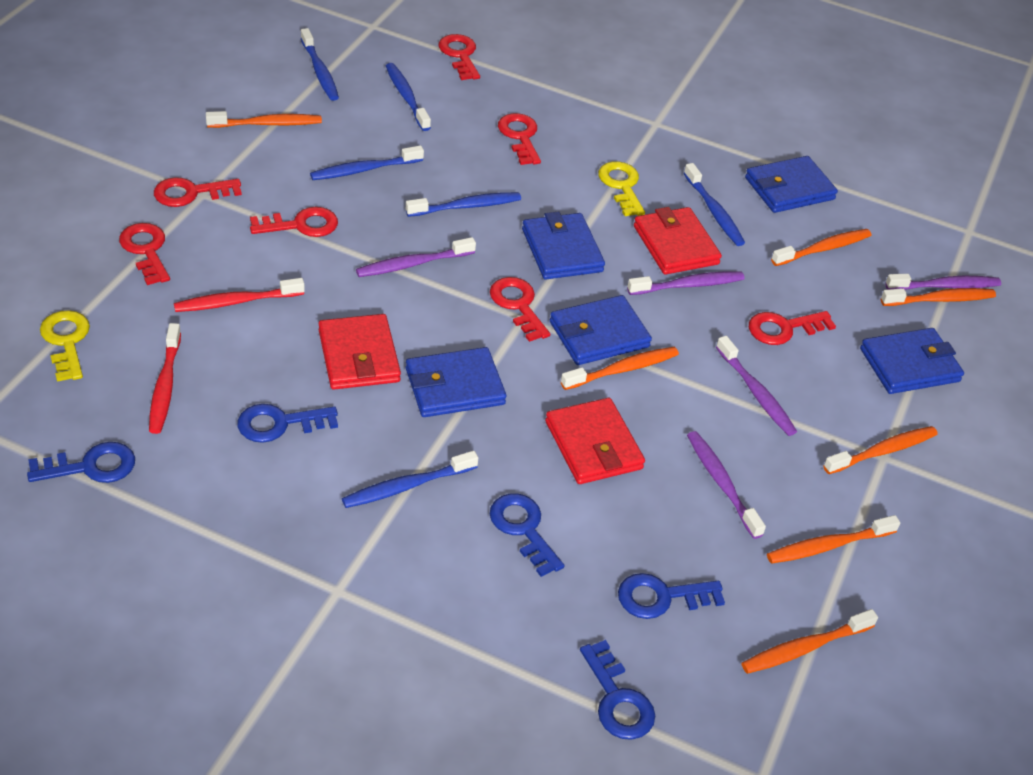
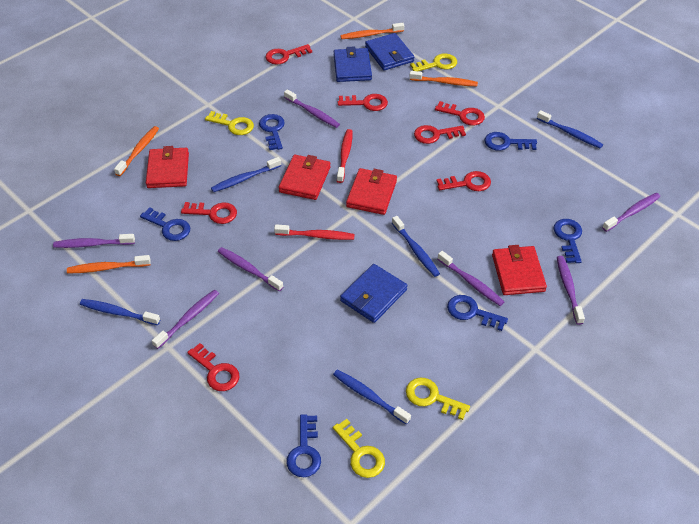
blue key: [27,442,135,483] [237,404,338,443] [490,493,565,577] [580,640,655,740] [618,573,725,619] = 5 -> [140,207,190,241] [259,114,285,150] [287,414,321,477] [447,295,508,331] [484,132,537,151] [553,219,582,263] = 6
blue toothbrush: [301,28,339,101] [310,145,424,180] [342,451,478,508] [386,63,431,131] [406,192,521,217] [684,163,745,246] = 6 -> [80,299,160,325] [211,157,281,192] [333,369,411,425] [392,216,440,277] [537,110,603,148] = 5
blue wallet: [406,347,506,417] [522,212,605,279] [550,295,652,365] [745,156,838,213] [860,328,964,394] = 5 -> [334,46,372,82] [340,264,407,323] [365,33,414,70] = 3
orange toothbrush: [206,111,322,128] [561,347,679,390] [741,609,878,674] [767,515,900,564] [771,229,872,266] [823,426,938,474] [881,288,996,306] = 7 -> [67,255,151,274] [114,126,159,176] [340,23,404,39] [409,71,478,86] = 4
purple toothbrush: [356,237,476,277] [627,272,745,295] [687,431,766,539] [716,336,797,436] [885,274,1001,290] = 5 -> [53,234,135,248] [152,290,219,349] [218,247,283,292] [284,89,340,128] [438,251,504,306] [557,256,585,325] [602,193,660,232] = 7
red wallet: [319,314,401,389] [545,398,645,484] [634,207,722,275] = 3 -> [146,146,189,188] [279,155,331,200] [346,168,397,215] [492,245,547,295] = 4
yellow key: [40,310,90,382] [598,161,645,216] = 2 -> [205,111,254,135] [333,419,385,478] [406,378,470,420] [410,53,457,71] = 4

